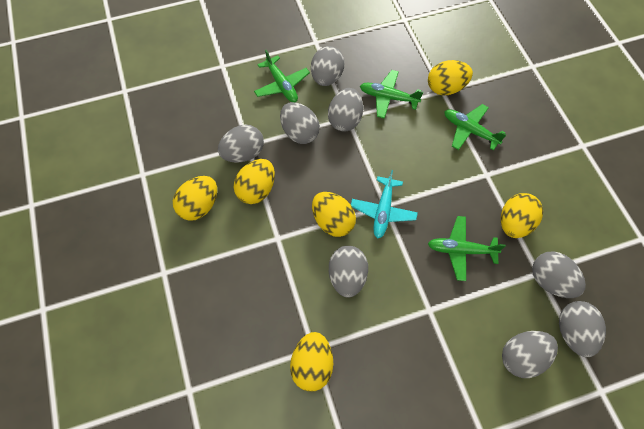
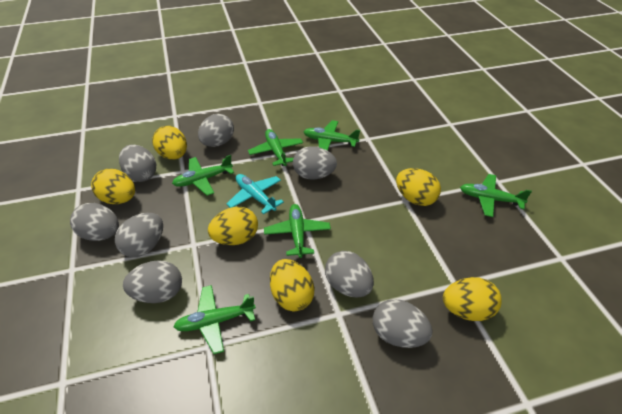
green plane: [254,50,310,102] [360,70,423,119] [428,216,506,281] [444,104,506,151] = 4 -> [172,155,234,196] [173,285,256,354] [248,129,303,166] [264,204,331,258] [304,120,360,151] [460,174,532,217] = 6

